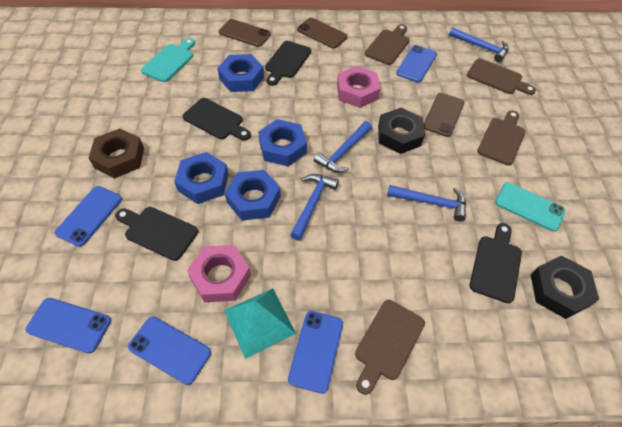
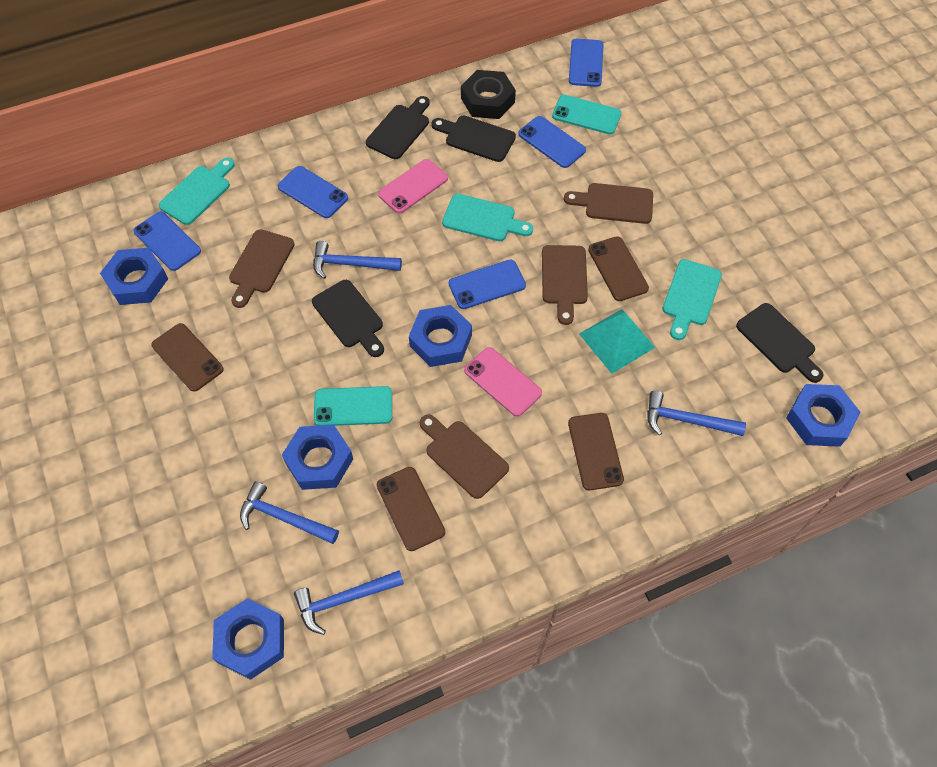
black nut: [378,108,425,154] [531,255,599,319] = 2 -> [461,70,516,119] = 1
blue nut: [174,152,229,204] [217,54,264,92] [225,170,281,220] [258,119,307,166] = 4 -> [100,248,168,305] [212,598,284,680] [282,425,353,490] [409,305,472,367] [786,384,860,447] = 5
brown nut: [89,128,144,178] = 1 -> none = 0
brown phone: [219,19,271,47] [297,18,348,48] [424,93,464,137] = 3 -> [152,323,224,392] [377,467,445,551] [568,413,624,490] [588,236,649,301] = 4
pink nut: [187,245,251,302] [337,66,380,108] = 2 -> none = 0
pink phone: none = 0 -> [378,159,448,214] [464,347,542,416] = 2
turquoise cutting board: [141,38,195,82] = 1 -> [159,158,235,225] [442,194,533,241] [663,259,722,340] = 3
turquoise phone: [495,182,565,232] = 1 -> [314,386,392,426] [552,95,621,134] = 2

